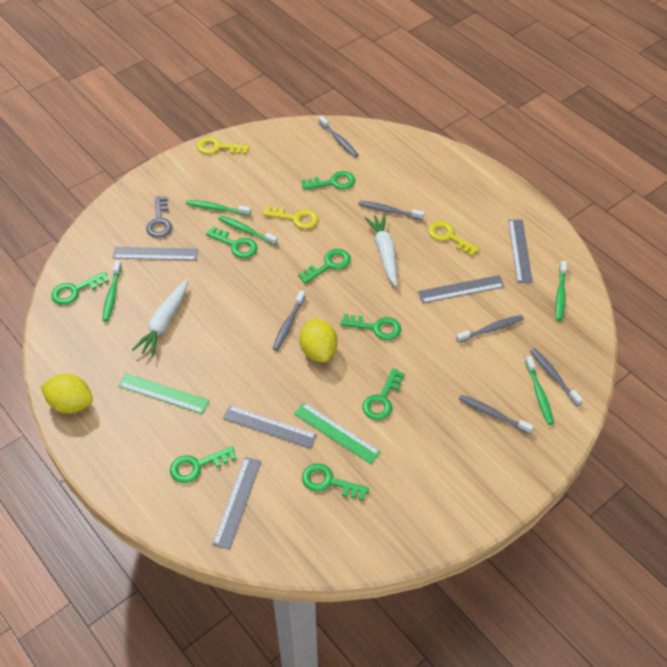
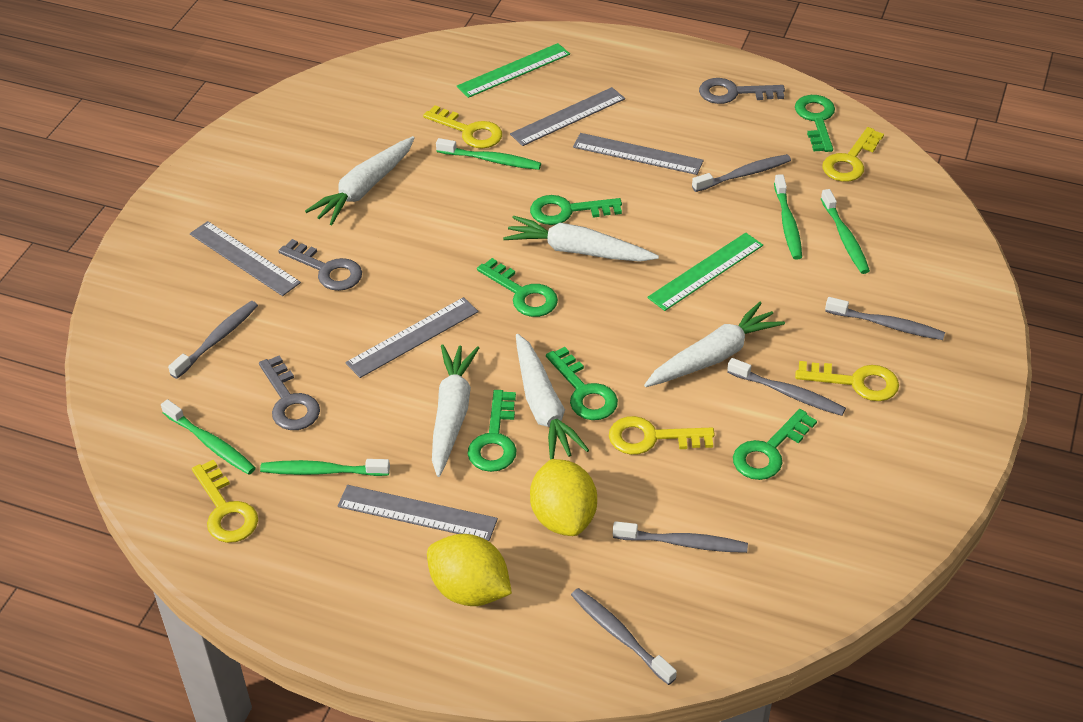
green key: [51,272,109,305] [170,446,236,483] [206,226,257,258] [298,249,351,284] [302,171,355,190] [302,463,369,501] [340,314,401,340] [362,368,405,420] = 8 -> [468,390,517,472] [477,258,558,317] [530,195,622,225] [546,347,618,420] [733,409,817,480] [795,95,835,152] = 6
grey key: [146,196,172,238] = 1 -> [259,356,320,430] [278,239,362,291] [699,78,785,104] = 3
white carrot: [132,279,188,357] [365,214,397,286] = 2 -> [305,136,415,225] [432,345,479,477] [503,216,659,262] [516,334,589,460] [644,302,785,387] = 5
yellow key: [197,137,249,154] [263,206,318,229] [428,221,479,257] = 3 -> [192,459,258,543] [423,105,502,148] [609,416,715,455] [795,361,899,401] [822,127,884,182] = 5

